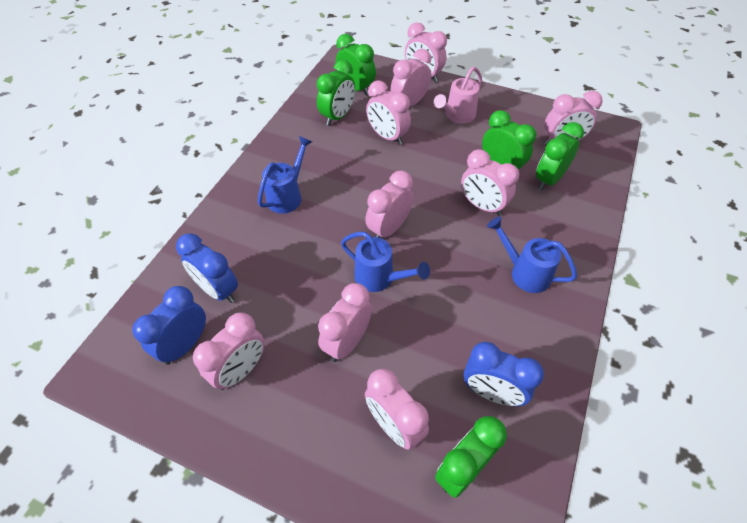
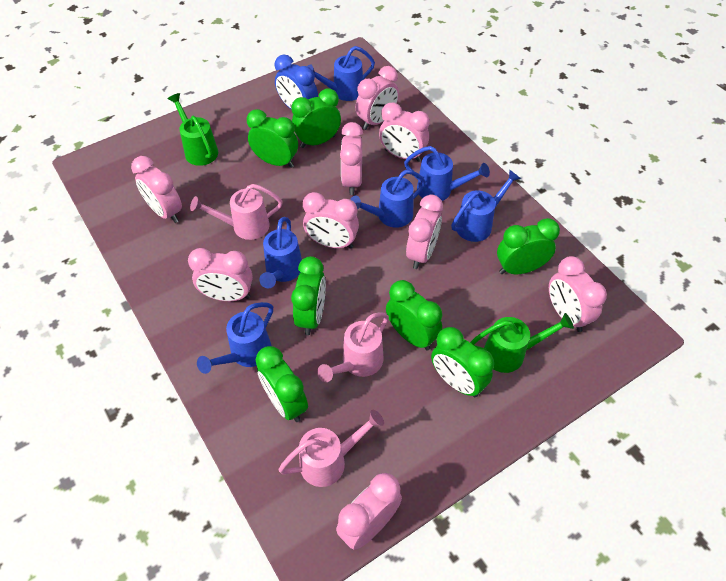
blue clock: [132,286,206,365] [176,233,238,303] [464,342,544,406] = 3 -> [274,55,318,110] = 1
blue watering can: [258,136,312,214] [341,232,430,292] [487,217,577,293] = 3 -> [197,302,273,374] [259,217,302,288] [307,46,375,101] [350,170,426,228] [404,146,490,201] [451,169,521,242] = 6
green clock: [317,60,355,126] [336,34,376,96] [435,416,507,498] [482,110,536,170] [536,122,584,191] = 5 -> [247,109,298,168] [255,346,308,422] [291,256,326,335] [292,88,341,148] [386,280,442,351] [431,327,494,397] [497,218,560,274] = 7
green watering can: none = 0 -> [168,93,218,166] [470,313,574,373] = 2
pink watering can: [434,67,482,124] = 1 -> [190,184,283,240] [278,410,384,487] [317,312,389,382] = 3

